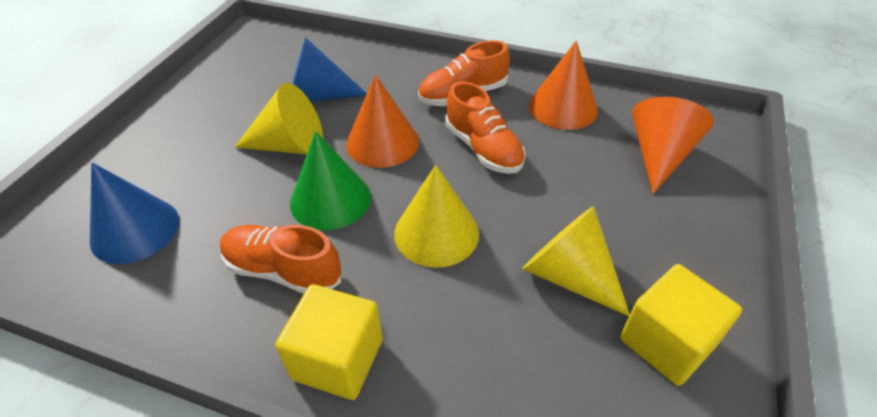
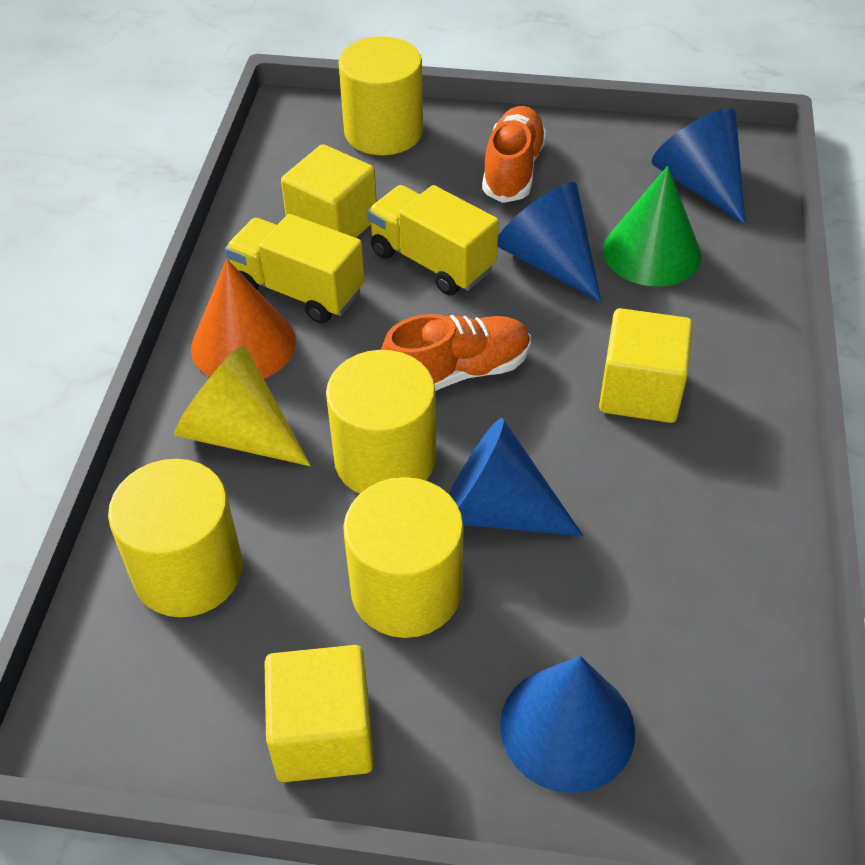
blue cone: [90,162,179,264] [292,37,367,102] = 2 -> [449,418,583,537] [498,182,601,303] [500,656,635,793] [651,108,745,225] = 4
orange cone: [346,75,419,168] [529,41,598,130] [632,97,714,194] = 3 -> [191,259,296,379] = 1
orange shoe: [220,225,341,294] [418,40,510,106] [445,82,525,174] = 3 -> [381,314,531,391] [482,106,547,203] = 2
yellow cone: [235,83,323,155] [394,165,479,268] [522,206,630,316] = 3 -> [174,345,311,466] = 1
yellow cube: [275,284,383,400] [620,264,742,386] = 2 -> [264,645,374,782] [281,144,377,238] [599,308,693,423] = 3
yellow cylinder: none = 0 -> [108,459,243,617] [326,350,436,494] [338,36,423,155] [343,477,464,638] = 4
yellow truck: none = 0 -> [225,214,365,323] [367,185,499,295] = 2

